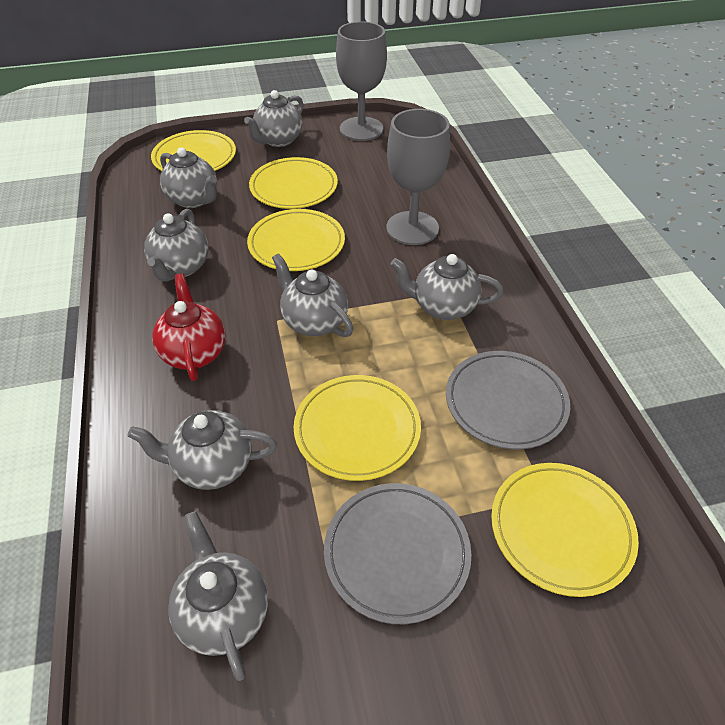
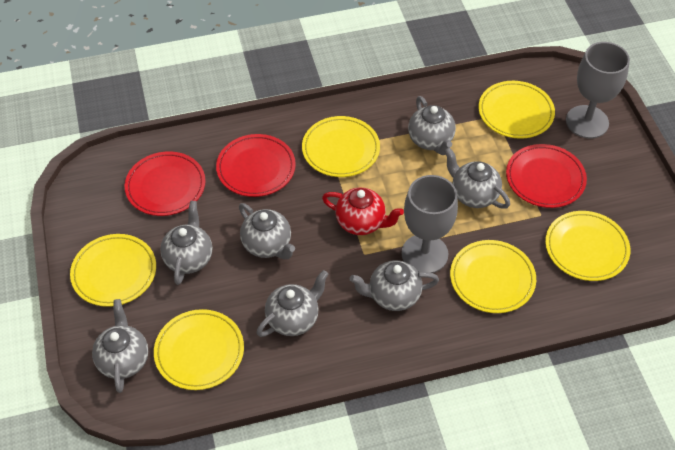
grey plate: [324,483,472,624] [446,351,570,449] = 2 -> none = 0
red plate: none = 0 -> [125,151,205,216] [216,134,296,197] [506,144,587,208] = 3
yellow plate: [151,130,236,171] [247,209,345,271] [249,157,338,209] [294,375,421,481] [491,463,639,597] = 5 -> [70,234,156,307] [154,309,244,390] [302,116,380,177] [450,240,536,313] [479,81,555,139] [545,211,630,281] = 6

